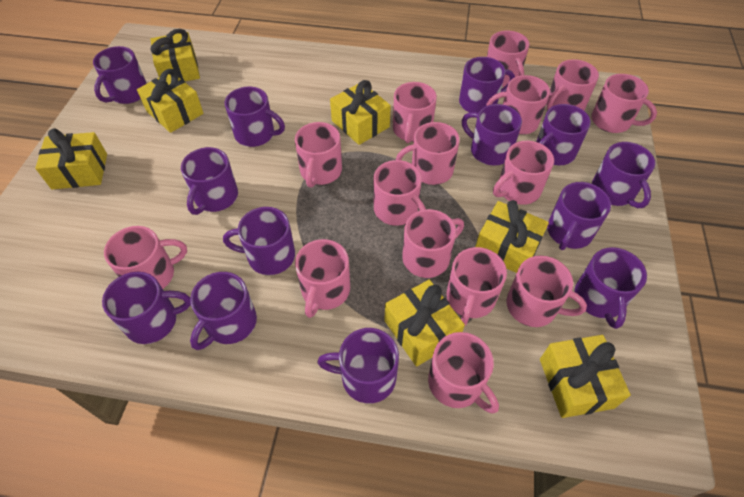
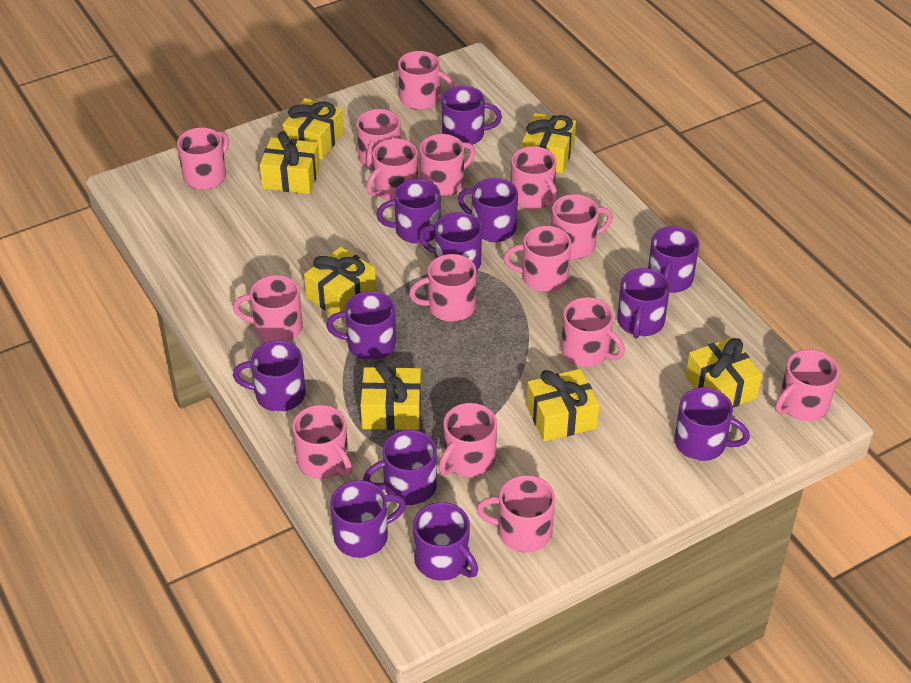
purple mug: [93,46,147,104] [102,272,191,344] [181,147,238,215] [190,272,257,350] [223,207,295,275] [225,87,285,147] [317,328,399,404] [459,57,515,113] [462,104,522,166] [536,104,591,165] [547,182,611,250] [574,247,647,329] [592,142,656,208] = 13 -> [233,340,306,412] [326,291,396,360] [330,480,406,558] [363,430,437,505] [376,179,440,244] [413,502,478,581] [418,212,482,272] [442,86,502,145] [458,178,518,242] [617,268,670,338] [648,226,699,293] [674,387,750,461] = 12

